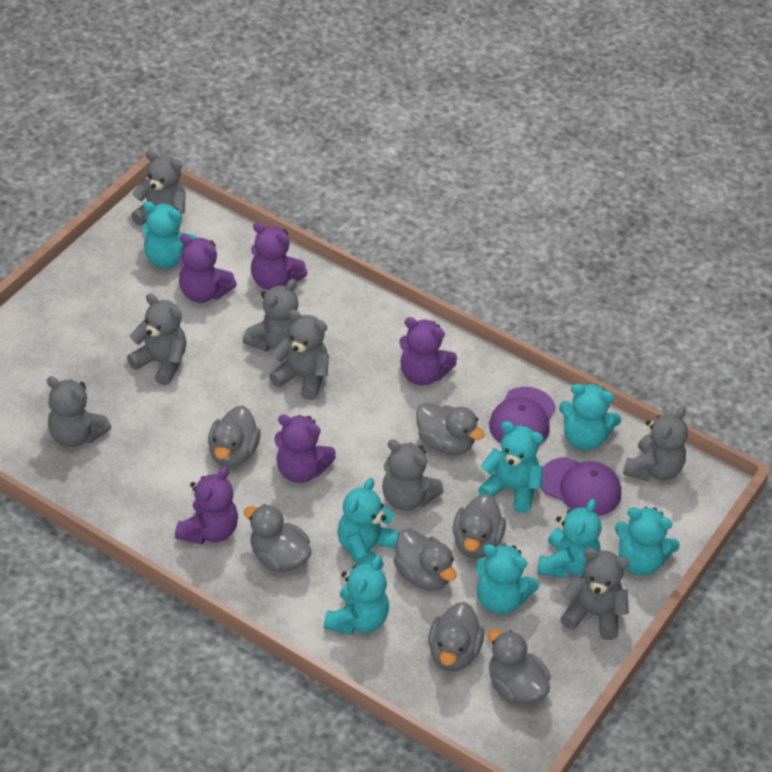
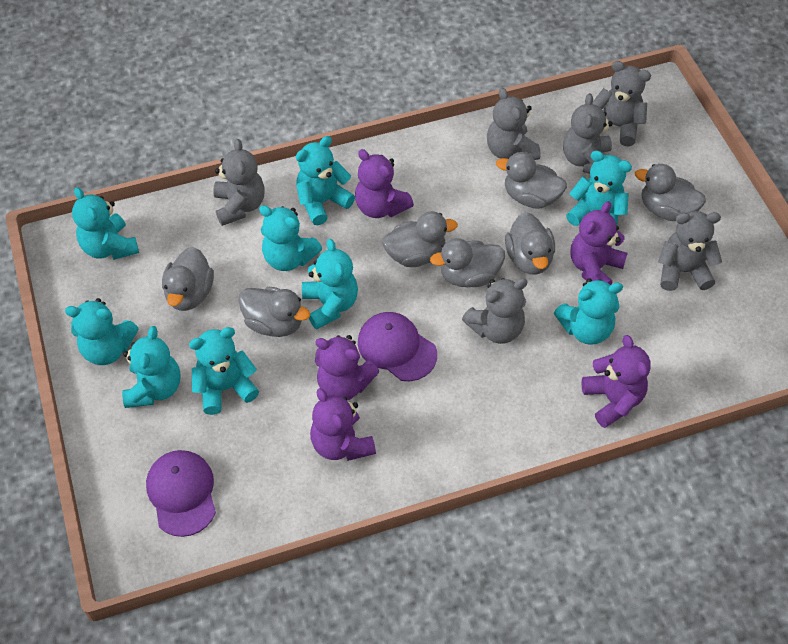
grey teddy bear: [47,376,111,447] [127,293,187,385] [131,150,186,226] [243,279,299,352] [269,310,329,400] [382,439,444,511] [560,548,630,640] [623,406,688,482] = 8 -> [213,139,265,226] [462,278,528,344] [487,88,541,160] [563,93,613,174] [592,61,651,147] [658,211,722,291] = 6
turquoise teddy bear: [142,201,197,269] [324,555,389,635] [337,478,400,569] [475,544,539,614] [478,421,544,513] [537,499,602,578] [559,384,621,450] [615,507,680,576] = 8 -> [65,298,139,365] [72,187,139,260] [122,326,181,408] [189,327,259,415] [259,205,322,271] [296,136,355,225] [302,239,358,330] [554,278,623,345] [566,151,632,226] = 9

